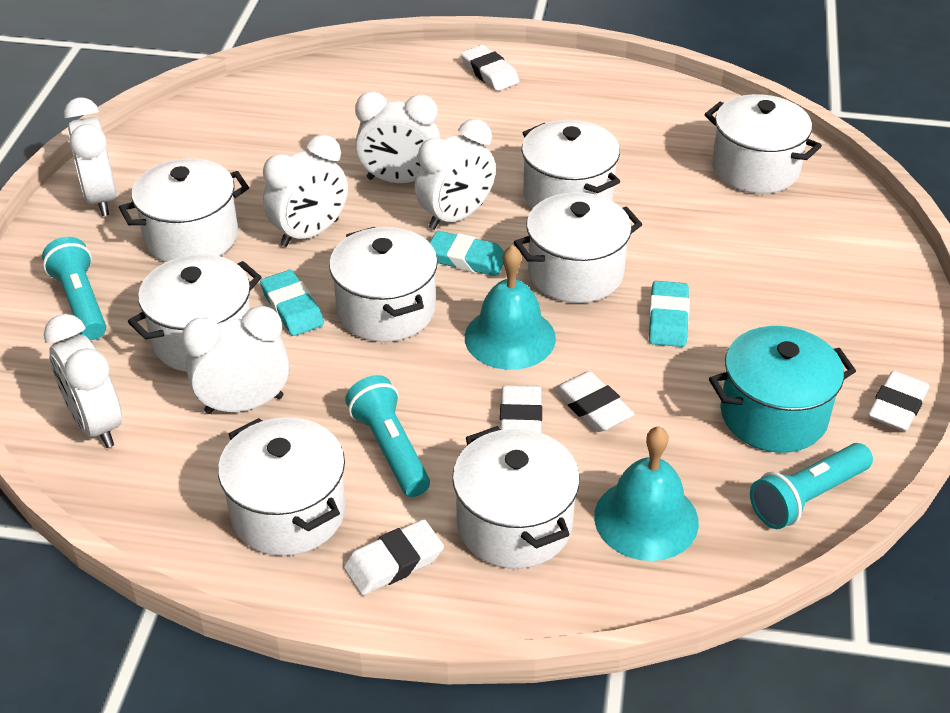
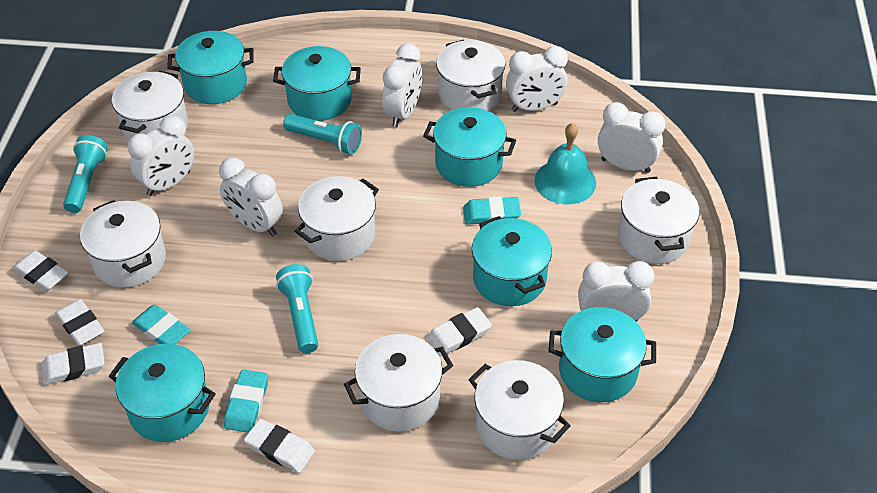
turquoise bell: [465,245,556,370] [594,426,699,561] = 2 -> [534,123,596,204] = 1
turquoise pot: [709,326,856,453] = 1 -> [109,344,216,442] [167,31,254,104] [273,46,361,121] [423,107,516,187] [472,216,552,306] [548,307,656,402] = 6
white pot: [119,158,249,262] [128,254,262,372] [218,417,346,556] [329,227,438,342] [452,426,580,569] [513,192,642,303] [522,120,620,209] [704,94,822,194] = 8 -> [80,200,166,288] [112,71,188,141] [294,176,379,261] [344,334,453,432] [436,40,505,111] [468,360,570,460] [618,177,699,264] = 7

